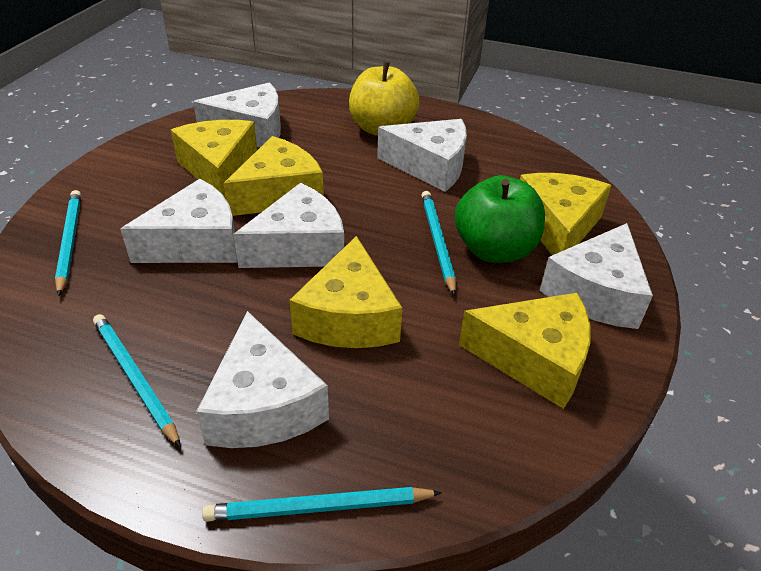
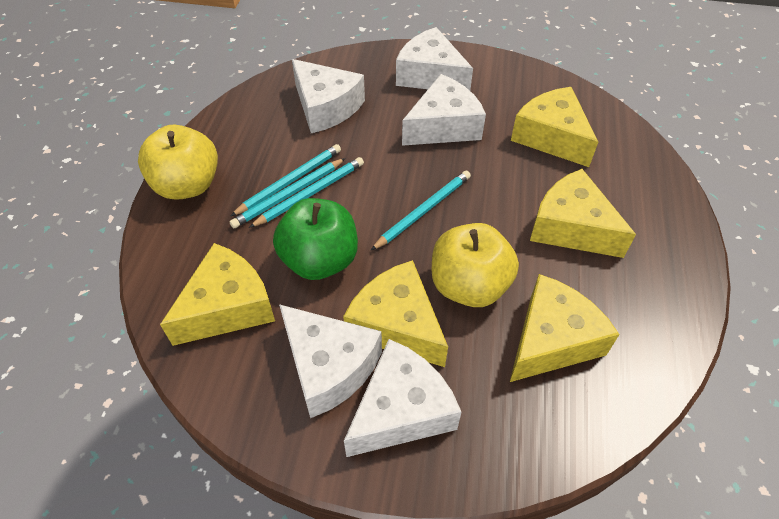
white cheese: [120,179,237,263] [193,82,281,148] [196,311,329,448] [233,183,344,268] [377,119,467,192] [540,223,653,329] = 6 -> [279,304,382,418] [292,59,365,133] [344,339,461,457] [396,27,473,90] [402,74,486,146] = 5
yellow apple: [349,62,420,136] = 1 -> [138,125,218,200] [432,223,519,307] = 2

